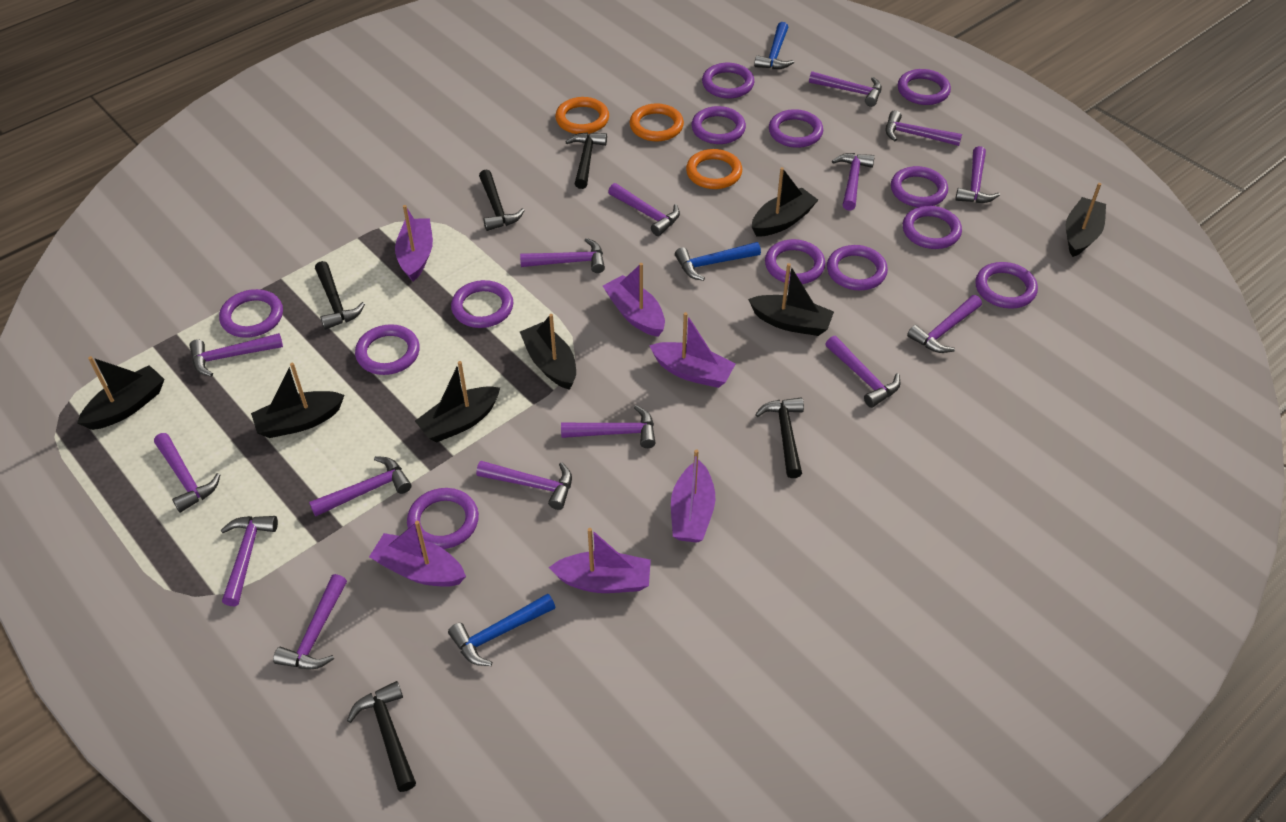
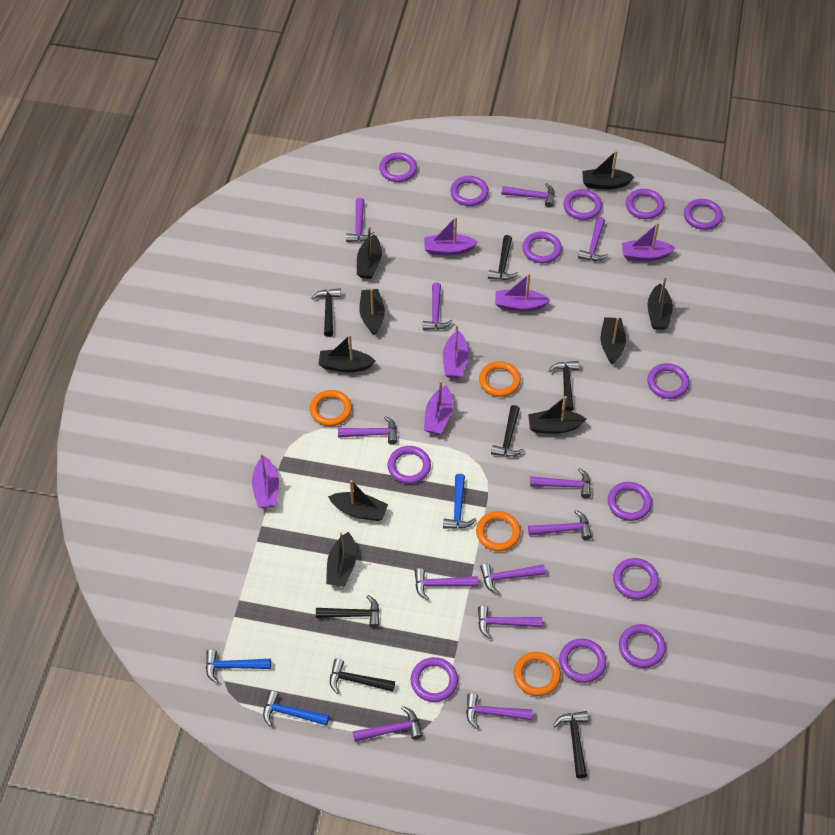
black boat: [77,356,165,430] [251,363,344,438] [415,361,500,443] [520,314,576,390] [748,263,834,336] [752,167,818,237] [1066,183,1106,257] = 7 -> [318,335,375,372] [326,532,356,587] [328,480,388,521] [357,226,382,279] [359,289,385,336] [528,396,587,434] [582,150,634,190] [600,317,626,365] [647,276,673,330] = 9
black hammer: [315,261,365,330] [347,681,416,792] [479,169,525,231] [565,132,607,189] [755,397,804,478] = 5 -> [311,288,341,337] [316,595,380,628] [330,659,395,694] [488,235,518,280] [491,405,524,457] [549,361,579,411] [553,711,588,778] = 7
orange ring: [555,97,609,134] [630,103,684,142] [686,149,742,189] = 3 -> [310,390,352,426] [476,511,521,551] [479,361,521,397] [514,652,561,696] = 4
purple hammer: [154,433,220,513] [189,333,283,377] [221,516,278,606] [273,574,347,669] [309,456,412,517] [476,461,572,510] [520,238,605,273] [561,405,656,448] [608,183,680,236] [809,71,882,107] [825,336,900,408] [832,153,875,211] [886,110,962,146] [907,295,982,353] [955,146,1000,203] = 15 -> [338,416,398,445] [346,198,375,242] [353,706,422,742] [415,568,478,600] [423,282,453,330] [466,693,533,729] [478,605,542,639] [480,563,545,594] [502,183,554,208] [528,510,592,540] [530,468,591,498] [578,217,608,261] = 12

